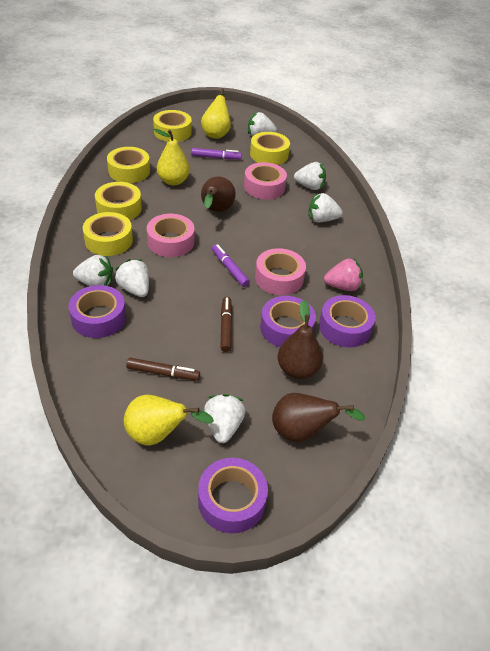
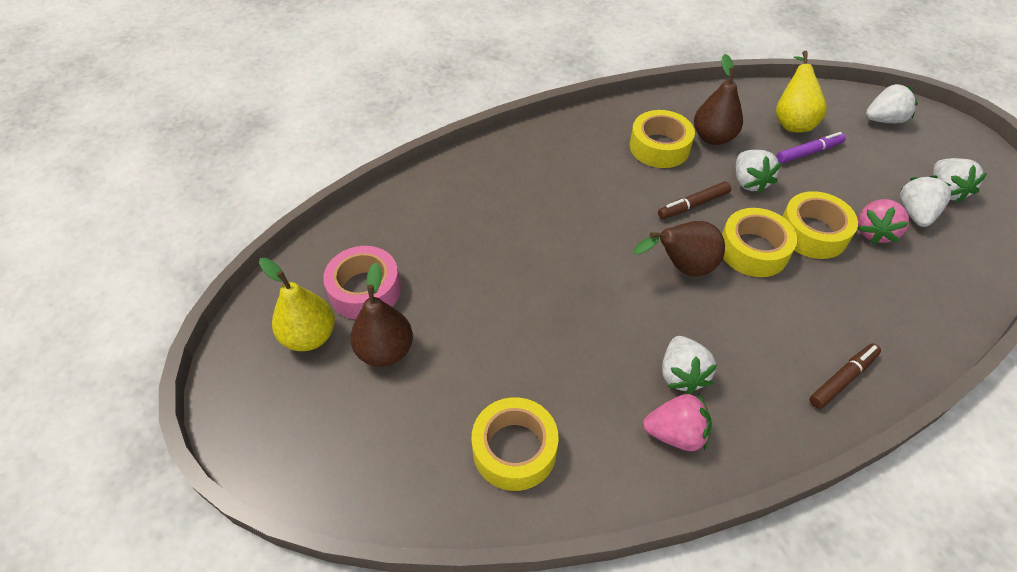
pink strawberry: [324,259,363,291] = 1 -> [643,394,712,451] [857,199,909,244] = 2
pink tape: [147,214,195,257] [244,162,287,199] [255,248,306,295] = 3 -> [323,246,401,320] = 1
purple marker: [191,148,242,160] [212,244,250,287] = 2 -> [776,132,846,163] = 1
purple tape: [68,285,126,338] [198,458,268,533] [260,296,316,347] [319,295,375,347] = 4 -> none = 0
white strawberry: [73,255,113,286] [115,259,149,297] [204,394,246,443] [248,112,277,137] [294,162,326,190] [309,193,343,222] = 6 -> [662,336,718,394] [736,150,781,194] [866,84,918,124] [900,175,951,227] [933,158,987,203] = 5
yellow pear: [124,395,214,446] [154,129,190,185] [201,88,231,139] = 3 -> [259,258,335,351] [776,51,827,132] = 2
yellow tape: [83,212,133,256] [95,182,142,220] [107,147,150,183] [153,110,192,142] [250,132,290,165] = 5 -> [472,397,559,491] [630,110,695,168] [722,208,797,277] [782,191,858,259] = 4

